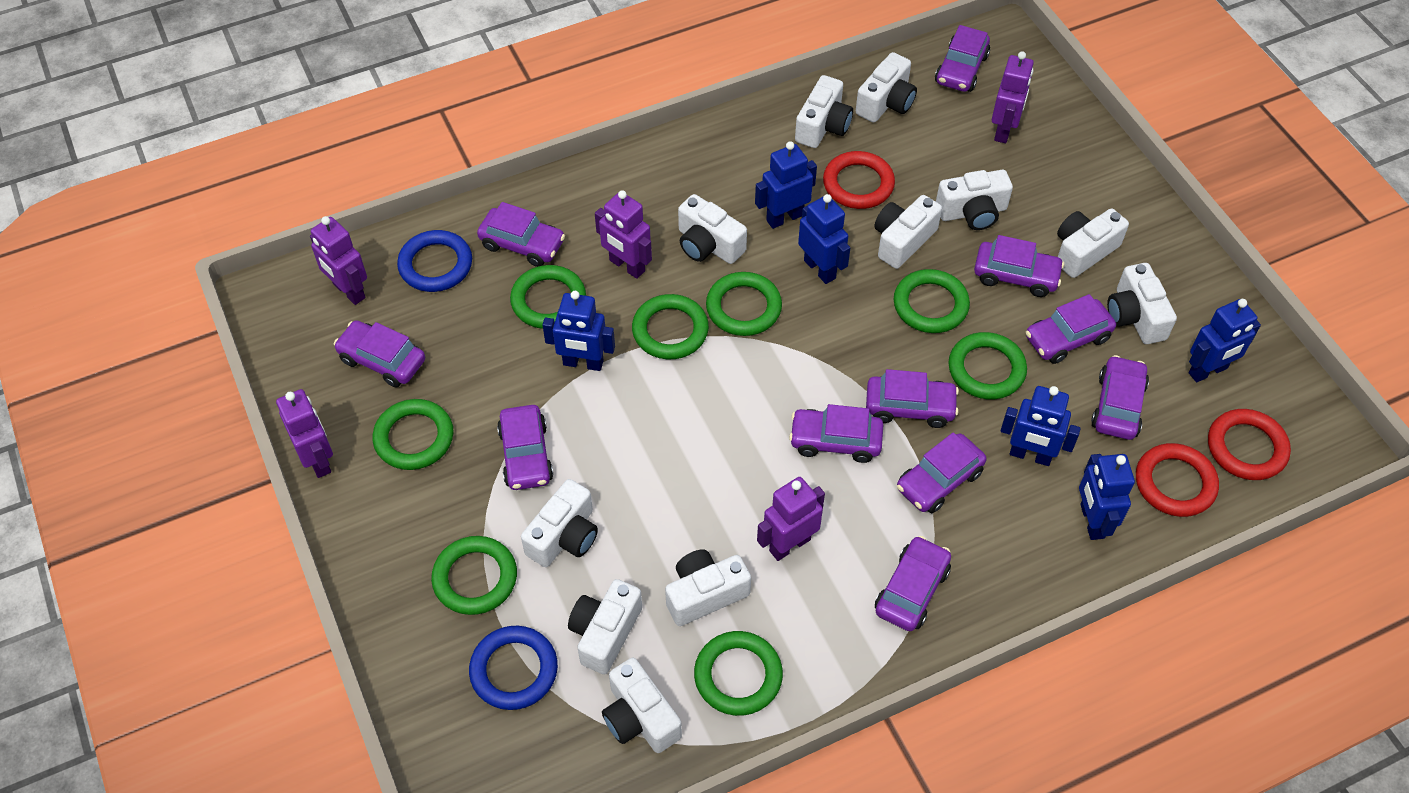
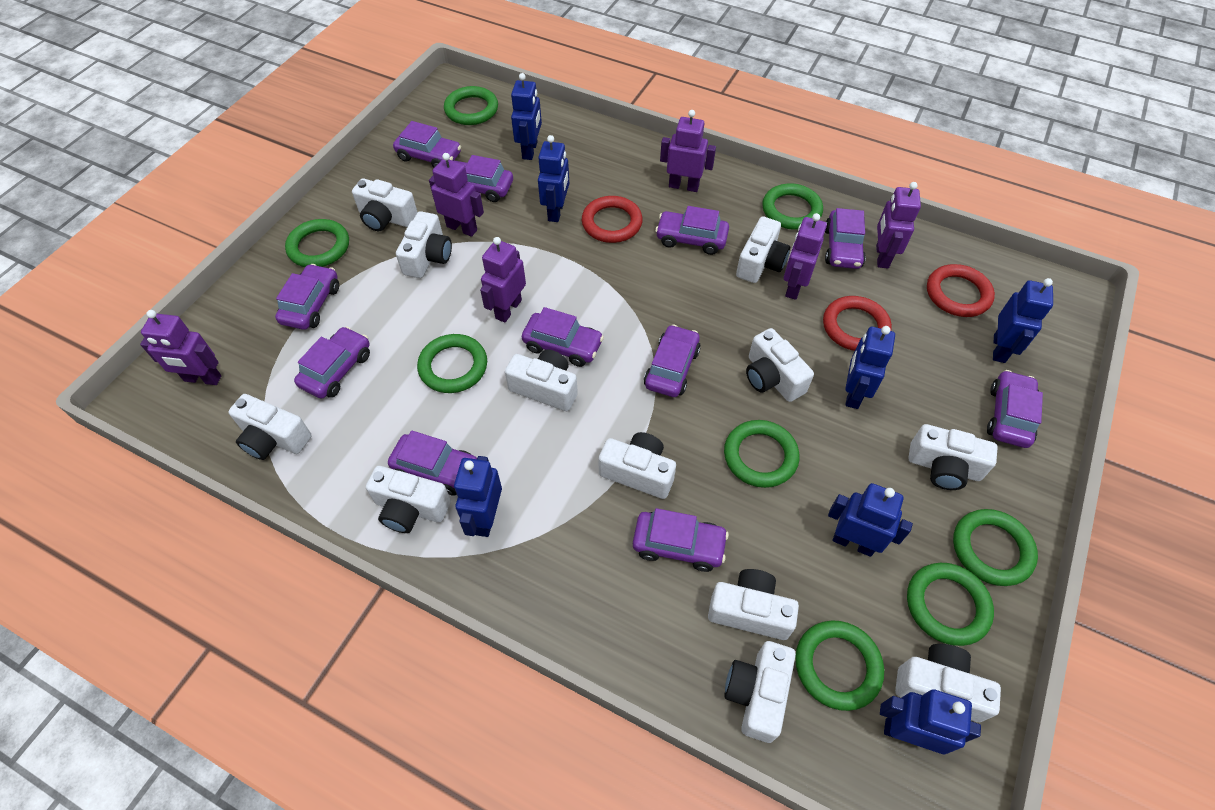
blue ring: [397,230,472,292] [469,626,558,710] = 2 -> none = 0
blue robot: [542,291,615,371] [755,141,817,229] [798,194,850,284] [1000,386,1081,466] [1079,454,1135,540] [1189,299,1261,382] = 6 -> [454,456,502,537] [511,73,542,160] [538,135,569,222] [828,483,913,557] [845,326,895,409] [880,689,981,754] [993,278,1053,363] = 7
purple robot: [276,389,333,478] [310,216,367,305] [595,190,652,279] [757,477,825,561] [992,51,1034,143] = 5 -> [140,310,221,385] [429,153,484,237] [480,237,526,323] [660,110,716,192] [784,213,827,300] [876,182,921,268] = 6
white camera: [521,479,598,567] [568,579,642,675] [602,658,682,753] [665,549,751,626] [678,194,747,264] [795,75,853,148] [856,52,917,122] [874,195,942,269] [936,170,1013,230] [1057,208,1129,278] [1107,263,1177,344] = 11 -> [228,394,312,460] [352,178,418,231] [366,466,451,533] [396,211,452,278] [505,349,578,411] [598,432,676,499] [708,569,799,640] [724,641,796,743] [736,216,790,283] [746,328,814,402] [895,644,1001,722] [908,424,998,490] = 12

